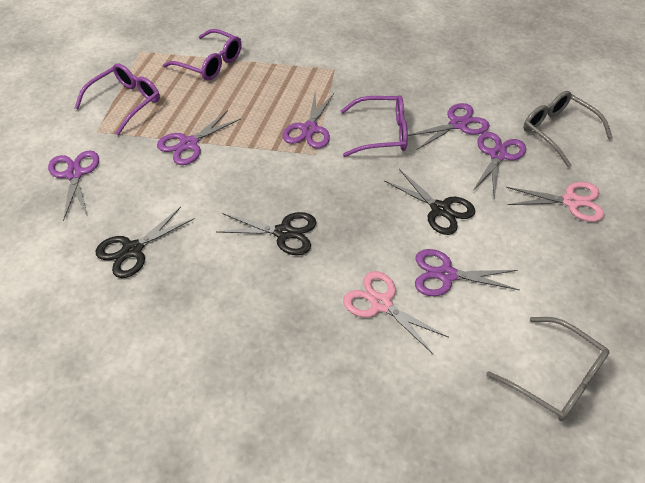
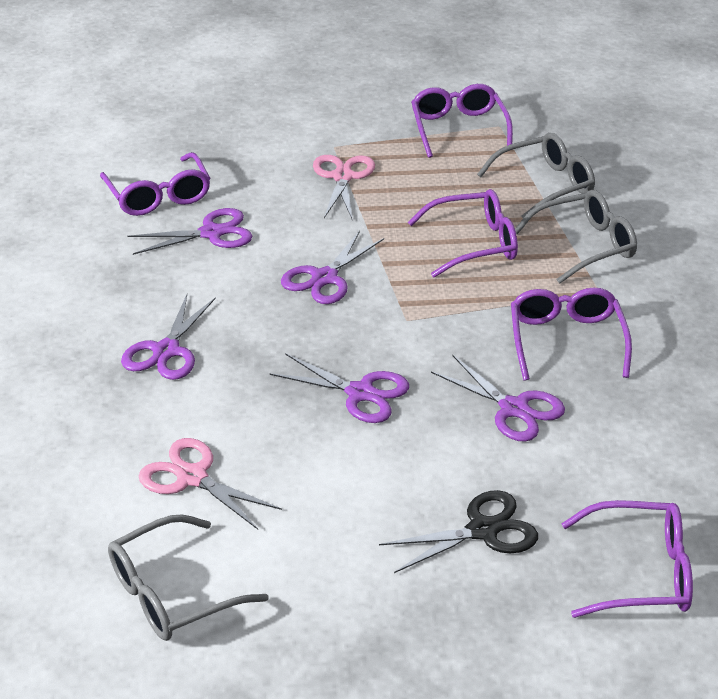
black scissors: [96,207,195,278] [217,212,316,255] [385,169,475,235] = 3 -> [379,490,538,573] = 1
grey glasses: [486,317,610,421] [523,91,613,167] = 2 -> [108,515,269,641] [477,133,595,218] [515,190,637,284] = 3
purple glasses: [75,63,160,135] [163,29,242,81] [341,95,408,157] = 3 -> [100,152,210,216] [408,189,518,278] [411,84,513,158] [511,288,632,381] [561,500,693,618] = 5
purple scissors: [48,150,99,221] [157,110,241,165] [283,93,334,149] [408,103,490,150] [415,249,519,296] [472,132,526,198] = 6 -> [121,294,216,380] [127,208,253,255] [269,353,409,423] [281,230,384,304] [431,355,565,442] = 5

